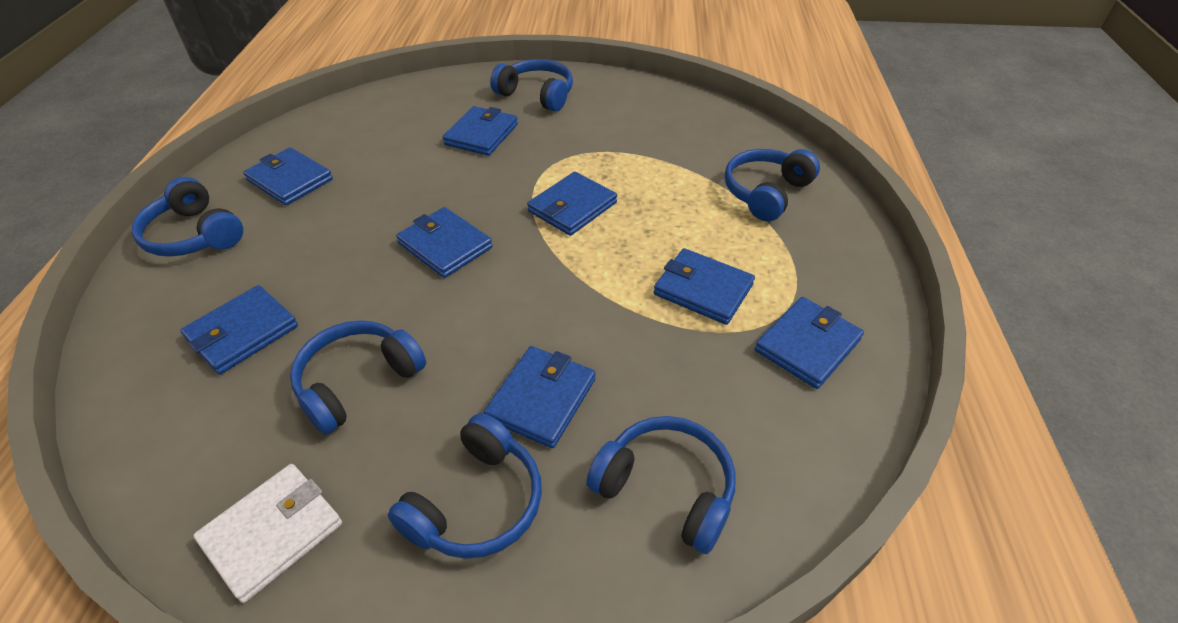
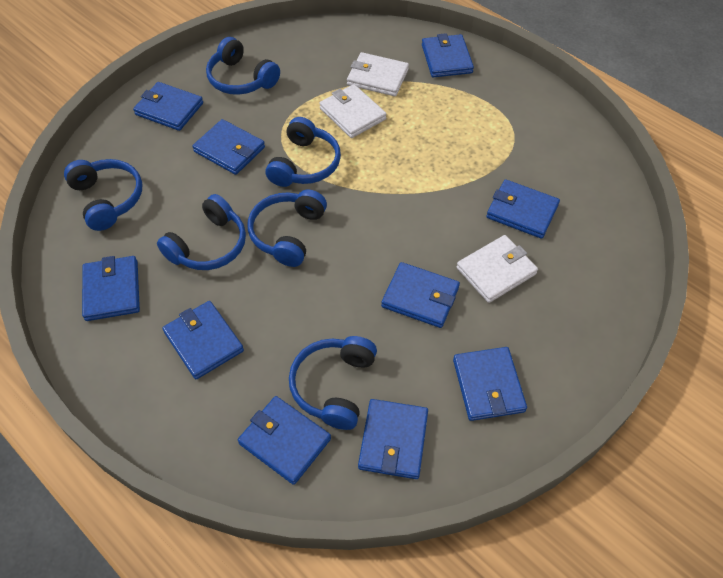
blue wallet: [180,285,298,375] [243,147,333,205] [396,207,493,278] [442,106,518,156] [484,346,596,448] [527,172,617,236] [654,248,755,325] [755,297,864,389] = 8 -> [82,256,140,321] [133,82,203,131] [162,301,244,379] [192,119,265,175] [238,396,331,485] [358,399,428,479] [381,262,460,328] [422,33,474,77] [453,347,527,421] [486,179,560,239] = 10
white wallet: [193,464,342,603] = 1 -> [319,84,387,138] [347,52,409,96] [457,235,538,303] = 3

